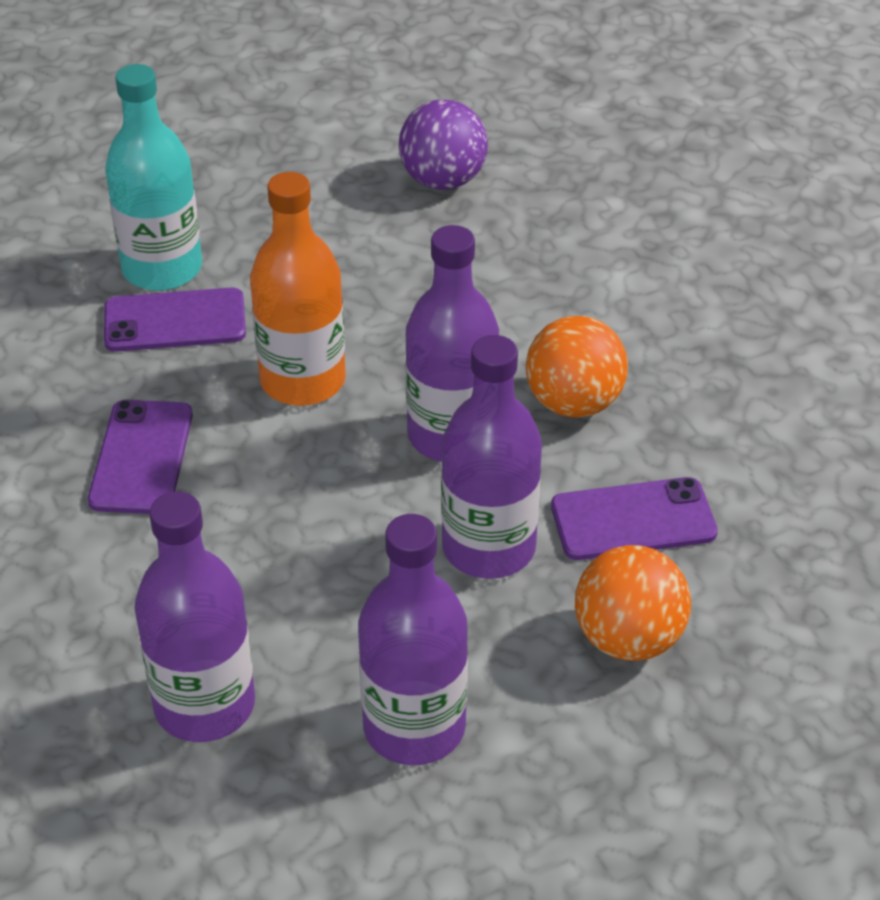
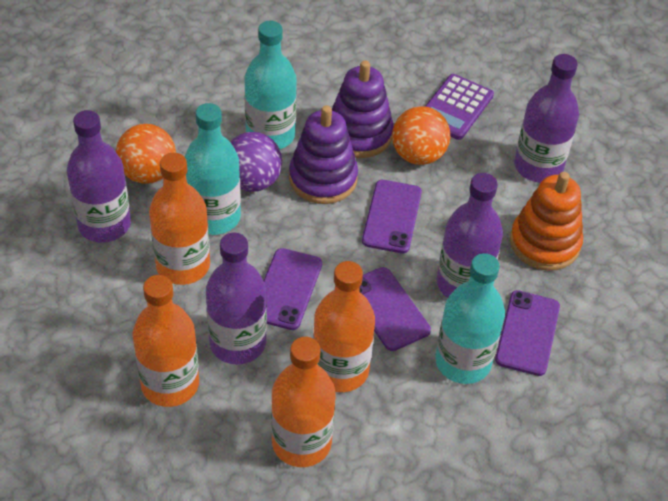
orange bottle: [250,172,346,406] = 1 -> [132,275,199,407] [149,153,210,285] [271,337,336,467] [313,261,375,392] = 4
orange stacking toy: none = 0 -> [510,172,583,271] = 1
purple calculator: none = 0 -> [425,74,494,140] = 1
purple phone: [88,400,193,514] [104,288,246,352] [551,477,718,560] = 3 -> [263,248,322,330] [359,267,431,351] [362,180,422,253] [495,290,560,376] = 4
purple stacking toy: none = 0 -> [289,105,358,204] [332,61,394,158] = 2
turquoise bottle: [105,64,202,291] = 1 -> [185,103,241,235] [244,21,297,150] [435,253,505,384] = 3

